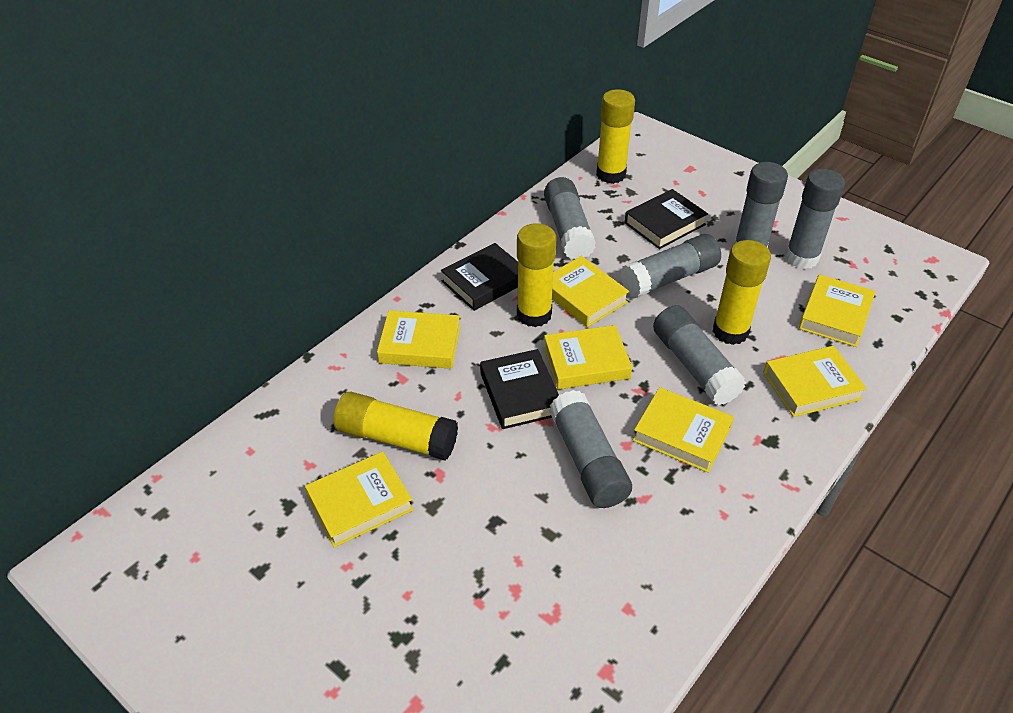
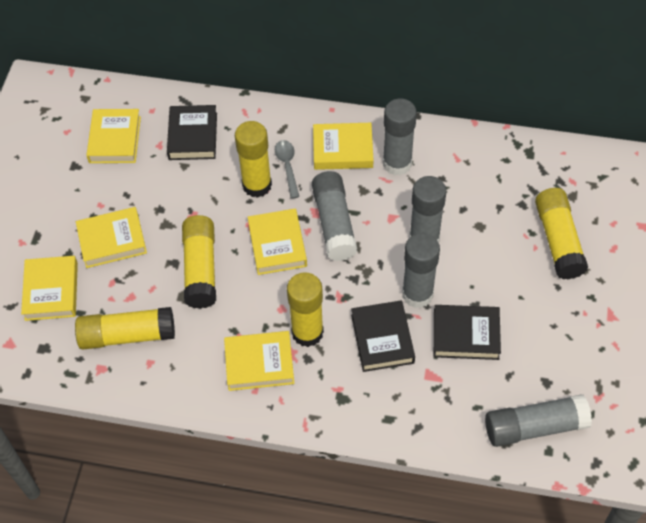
grey glue stick: [544,177,596,259] [549,390,632,508] [620,234,721,298] [653,305,746,405] [734,162,788,248] [785,169,845,269] = 6 -> [312,171,358,261] [383,99,417,176] [402,233,440,308] [409,176,446,243] [485,394,592,447] = 5
grey spoon: none = 0 -> [275,140,299,199] = 1
yellow book: [305,452,414,547] [377,310,460,369] [544,325,632,389] [552,256,629,327] [632,387,734,473] [763,346,867,417] [799,274,875,347] = 7 -> [21,256,78,321] [76,207,147,268] [86,109,141,163] [224,331,294,391] [248,209,307,275] [313,123,373,170] = 6
yellow glue stick: [333,392,458,461] [517,223,556,327] [596,89,635,184] [713,240,771,345] = 4 -> [75,307,175,350] [182,215,216,309] [235,121,272,198] [287,272,324,347] [535,188,588,279] = 5

